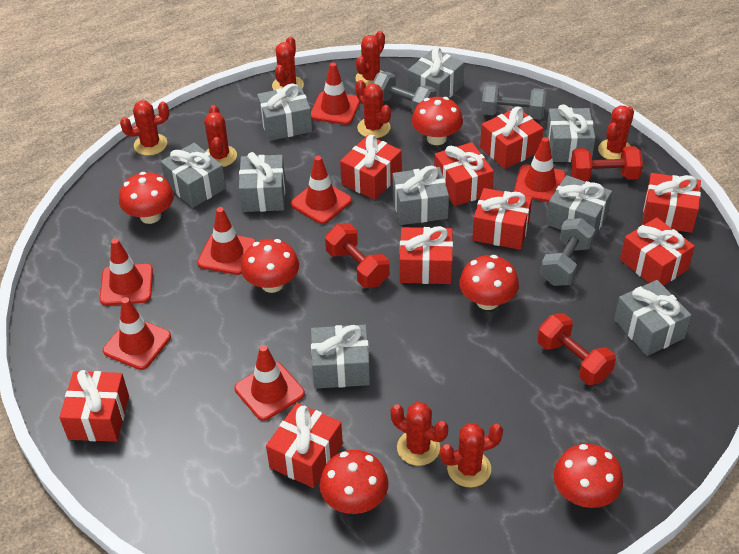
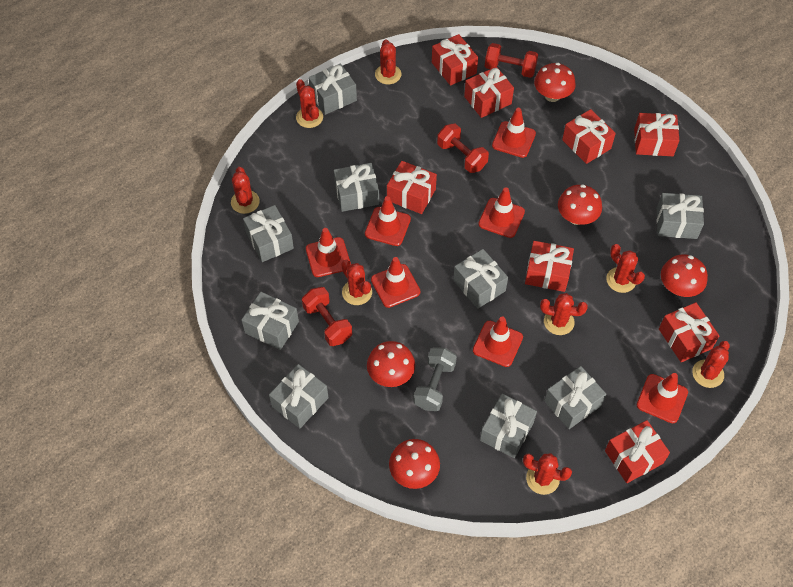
grey dumbbell: [372,71,436,113] [481,84,546,120] [540,218,595,286] = 3 -> [414,347,457,411] = 1
red gift: [59,370,129,442] [266,403,343,488] [340,135,402,200] [400,226,453,284] [434,142,494,206] [472,188,532,250] [480,106,544,169] [620,217,695,286] [642,173,701,233] = 9 -> [387,161,437,214] [432,34,478,86] [464,67,514,118] [525,241,574,292] [562,109,616,164] [605,420,670,483] [634,113,679,156] [659,302,719,362] = 8
red mushroom: [119,172,174,224] [241,239,299,293] [320,450,389,514] [412,97,463,145] [459,255,519,310] [553,444,623,508] = 6 -> [367,341,415,387] [389,439,440,489] [534,63,576,102] [558,184,602,225] [661,254,708,297] = 5

